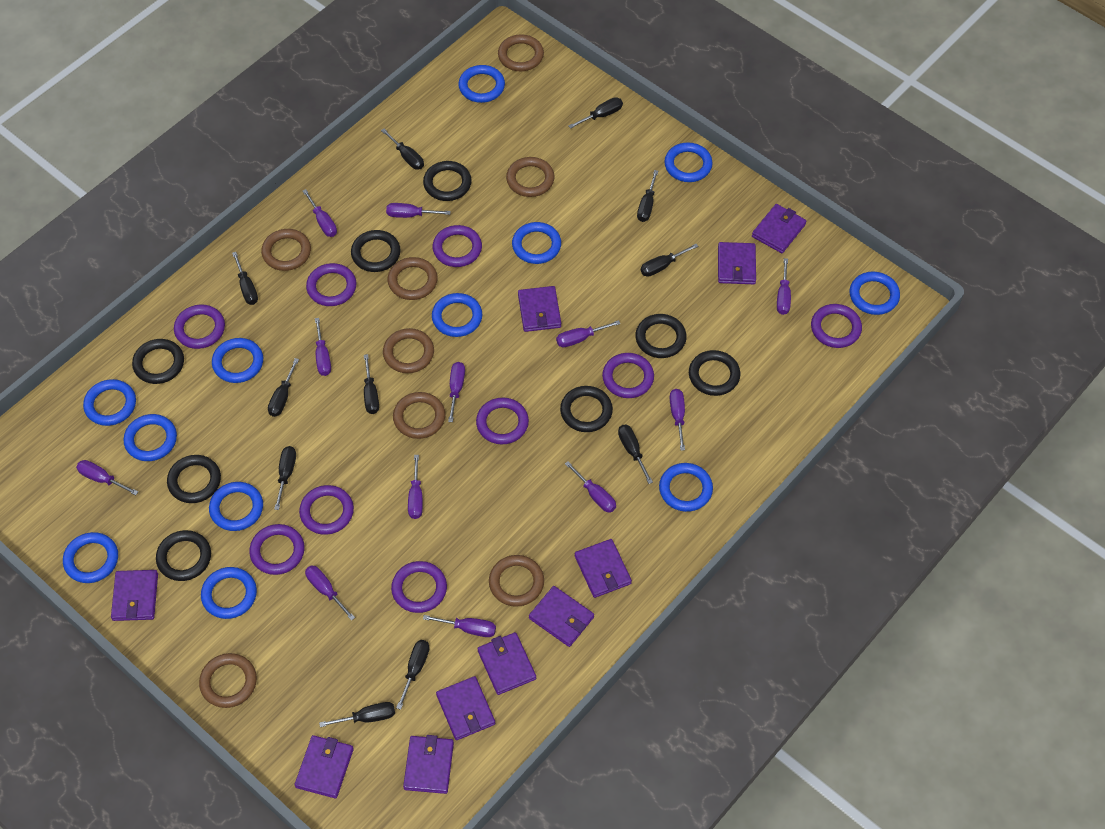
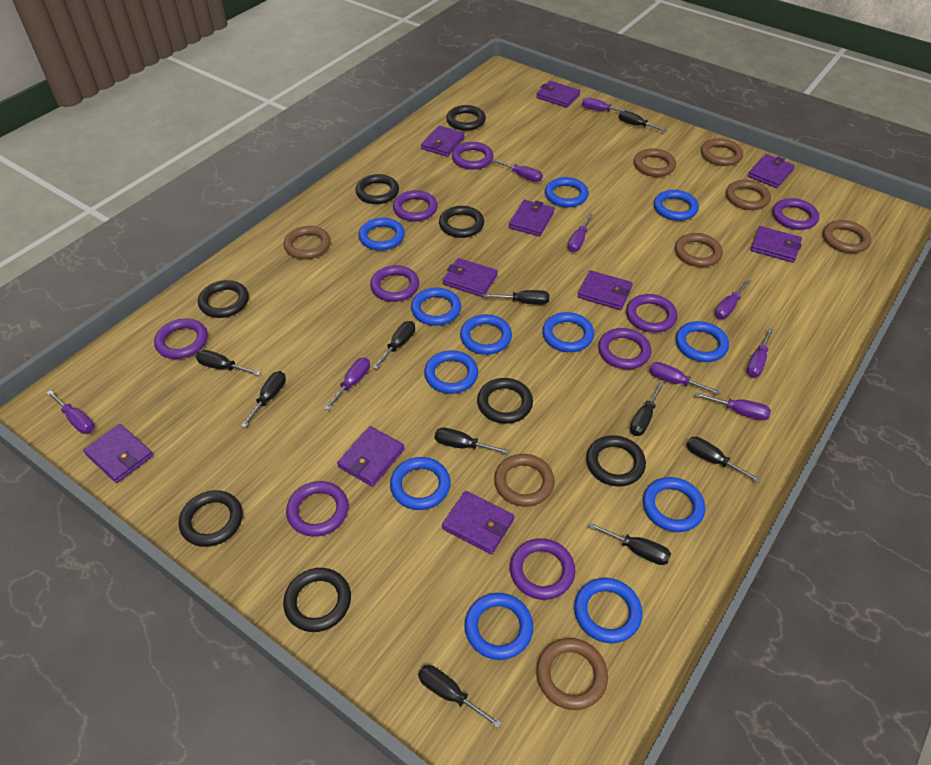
black screwdriver: [232,252,258,305] [268,358,299,417] [274,446,296,510] [319,702,395,727] [364,354,379,414] [381,129,424,170] [396,640,430,710] [569,97,623,129] [618,425,653,484] [637,170,658,222] [641,244,699,277] = 11 -> [196,350,261,376] [241,371,286,428] [373,321,415,369] [418,665,502,729] [435,427,510,454] [484,290,549,305] [589,523,671,565] [619,111,668,132] [630,382,665,436] [686,437,761,483] = 10
purple screwdriver: [76,460,138,495] [303,189,337,237] [305,566,355,621] [315,318,331,376] [386,203,451,218] [408,455,423,519] [423,615,496,637] [448,362,465,422] [556,320,621,347] [565,461,616,513] [670,389,685,451] [777,258,791,315] = 12 -> [47,390,95,434] [324,358,370,410] [492,159,543,182] [568,213,593,252] [582,98,633,112] [649,362,721,395] [695,392,771,420] [715,279,751,319] [747,328,773,377] = 9

